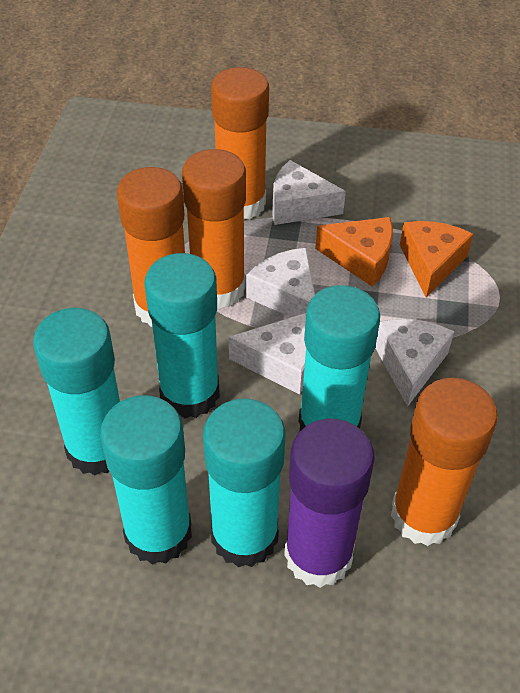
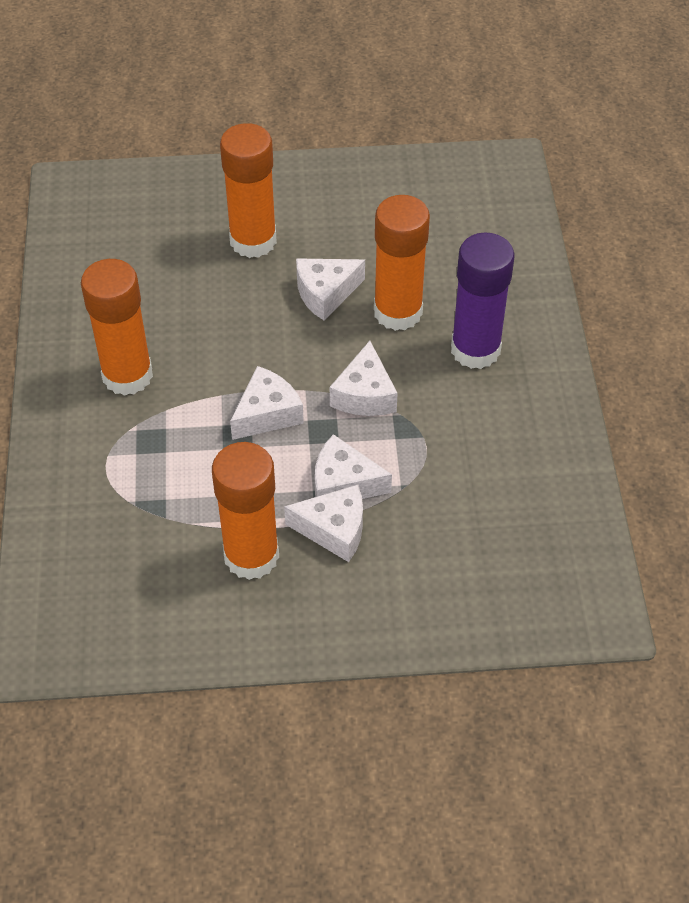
orange cheese: [315,217,393,286] [400,221,473,298] = 2 -> none = 0
turquoise glue stick: [33,308,120,475] [100,395,192,565] [144,253,220,418] [203,399,286,567] [299,285,380,431] = 5 -> none = 0
white cheese: [229,313,306,395] [246,248,315,317] [272,160,346,225] [375,319,454,407] = 4 -> [230,366,304,440] [284,485,363,562] [296,258,365,320] [315,434,392,499] [330,341,398,416] = 5

